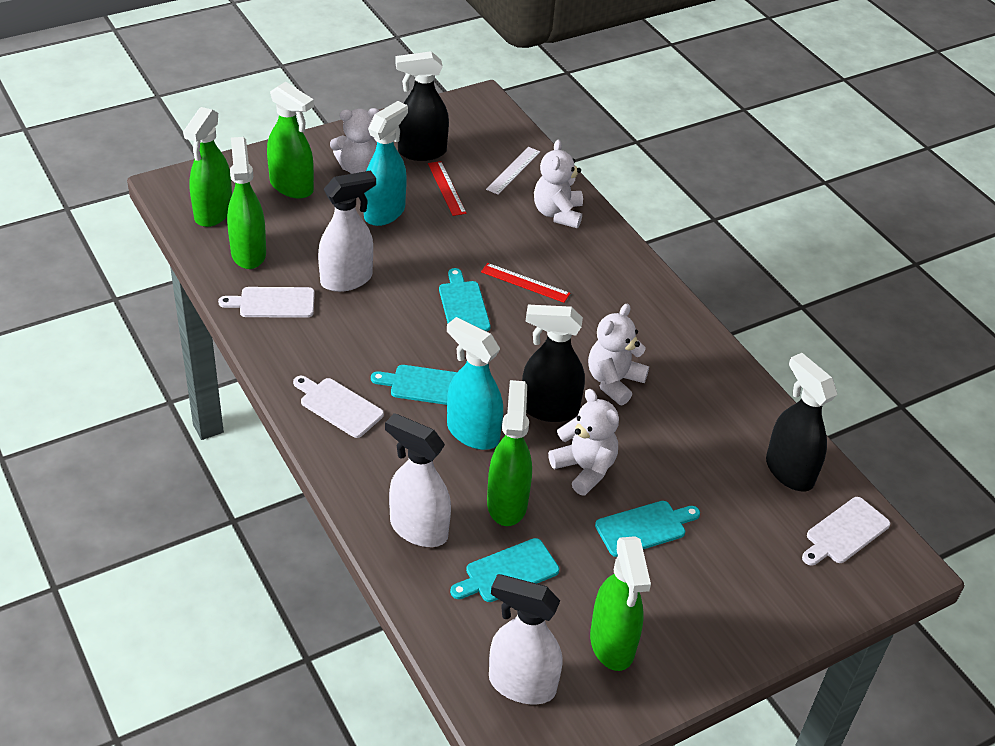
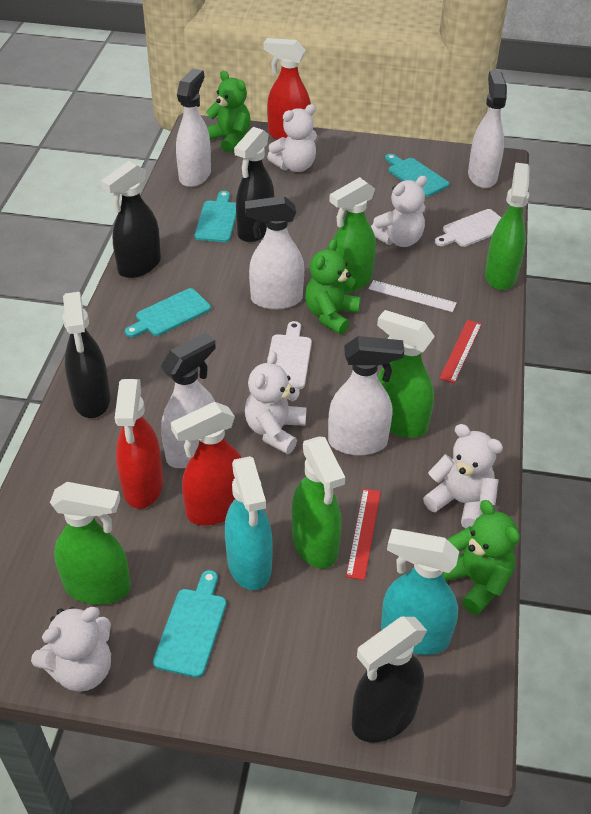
black spray bottle: [395,51,449,161] [522,305,585,422] [766,353,837,491] = 3 -> [62,292,110,418] [101,161,161,278] [234,127,274,242] [352,617,427,743] = 4
green teddy bear: none = 0 -> [206,71,251,153] [305,239,361,334] [443,500,520,615] = 3
red spray bottle: none = 0 -> [115,379,163,509] [171,402,242,525] [264,38,311,140] = 3
white cutting board: [218,287,315,318] [293,376,384,438] [802,497,890,565] = 3 -> [269,321,312,389] [435,209,501,247] = 2
white spray bottle: [318,171,376,292] [385,413,451,547] [489,574,562,704] = 3 -> [161,332,216,468] [176,69,211,187] [245,196,304,310] [328,336,404,456] [468,70,507,188] = 5
white teddy bear: [330,108,379,174] [534,140,583,228] [548,389,619,495] [588,304,649,405] = 4 -> [31,606,111,692] [245,351,307,454] [267,104,317,172] [371,176,427,247] [423,424,503,529] = 5

